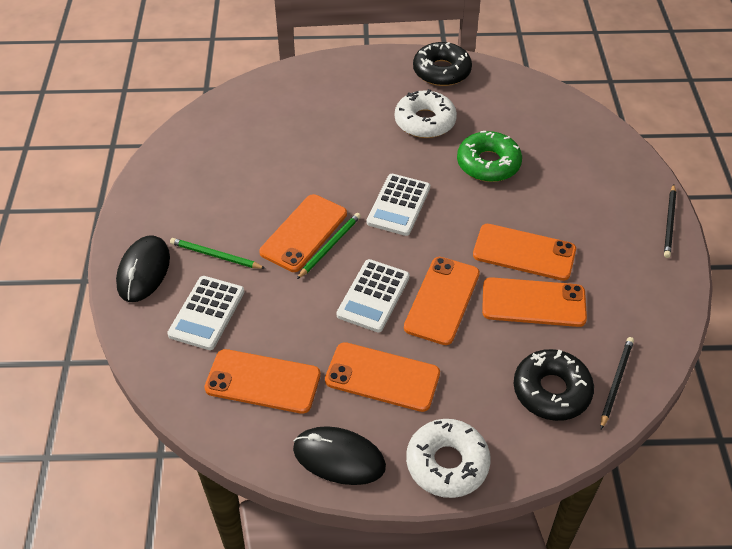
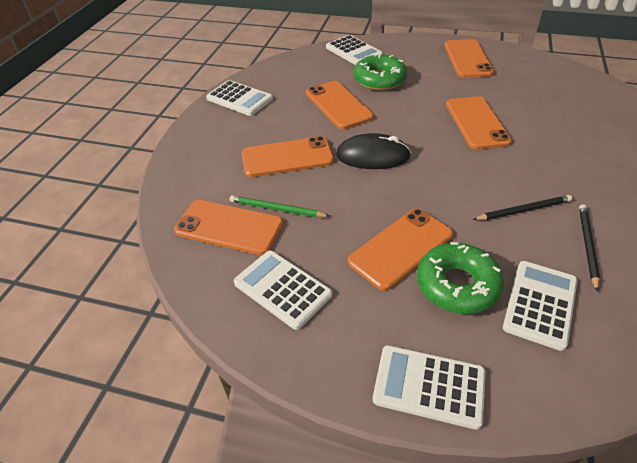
black donut: [413,42,472,86] [514,349,594,421] = 2 -> none = 0
black mouse: [116,236,170,302] [293,426,386,485] = 2 -> [336,133,411,169] = 1
green donut: [457,131,522,182] = 1 -> [353,54,407,91] [417,242,504,314] = 2
green pencil: [170,238,266,269] [297,213,361,279] = 2 -> [230,195,330,217] = 1
white calculator: [167,276,244,350] [336,259,410,332] [367,174,430,236] = 3 -> [206,80,273,116] [234,250,332,330] [326,35,383,65] [373,345,486,430] [503,261,578,351] = 5
white donut: [395,89,457,138] [406,419,491,498] = 2 -> none = 0

